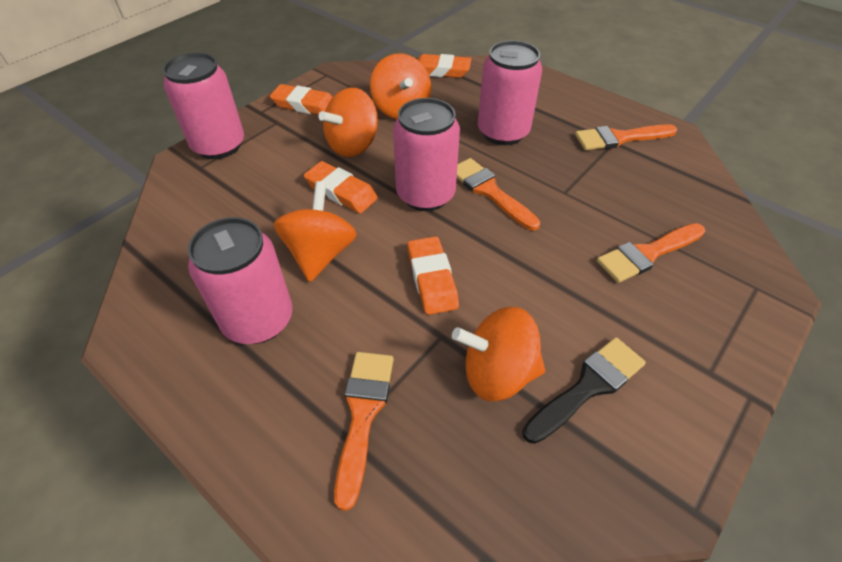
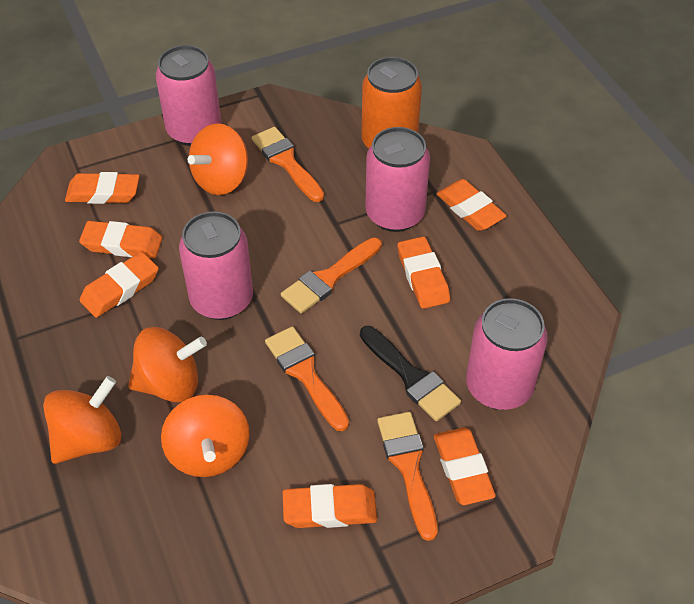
orange can: none = 0 -> [362,57,422,148] = 1
orange eraser: [270,84,332,115] [304,161,378,213] [407,236,459,315] [417,54,471,78] = 4 -> [65,172,140,204] [79,221,162,258] [80,252,159,318] [283,484,377,528] [398,237,450,309] [434,428,496,505] [437,179,507,231] = 7

